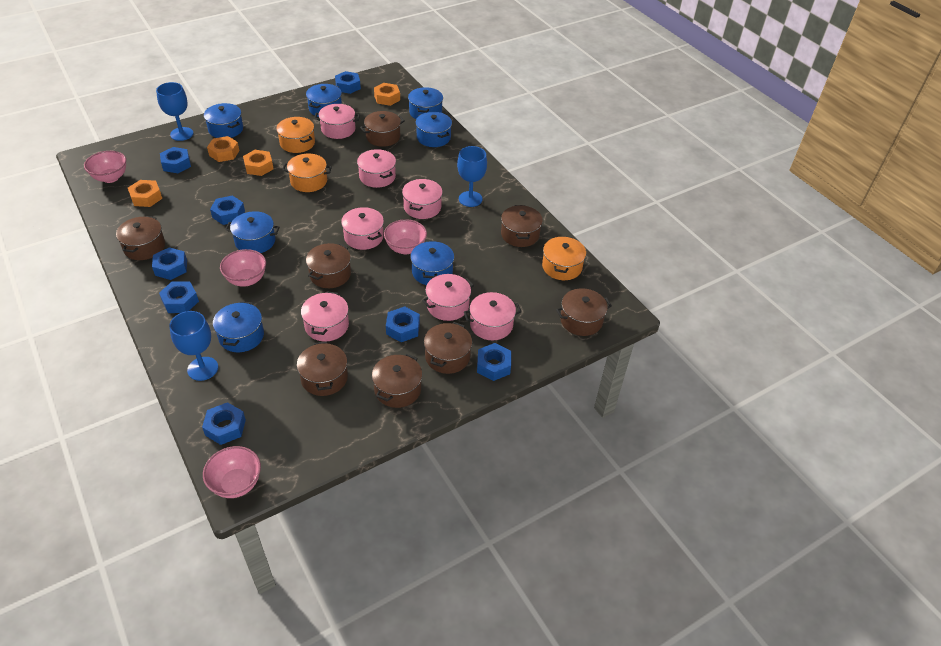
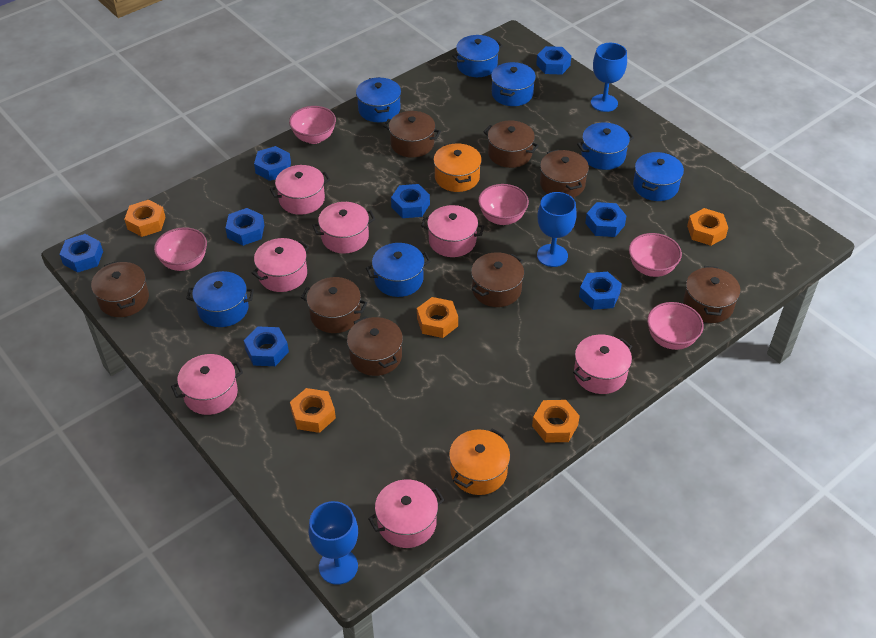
orange nut: [128,180,162,207] [207,136,239,162] [243,150,274,176] [374,83,400,106] = 4 -> [124,200,166,237] [290,388,336,433] [417,297,458,338] [532,400,580,443] [687,208,728,246] = 5
orange pot: [276,117,315,153] [282,154,332,192] [542,236,586,280] = 3 -> [433,143,482,192] [449,429,510,495] = 2
pink bowl: [84,151,126,183] [203,446,261,498] [220,249,266,287] [384,219,427,255] = 4 -> [154,227,207,271] [289,106,336,144] [478,184,529,225] [629,233,682,277] [647,302,704,350] = 5

